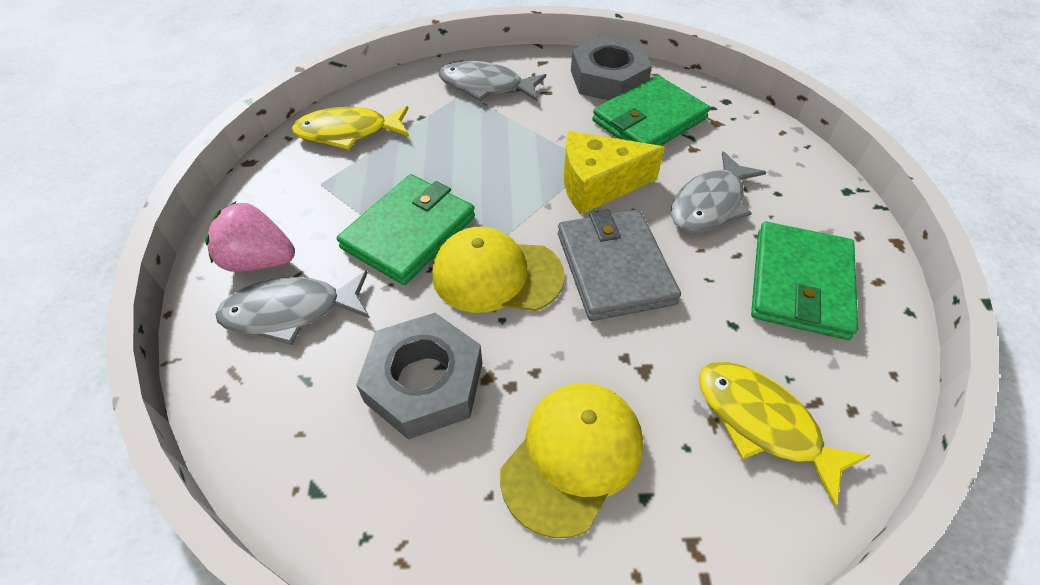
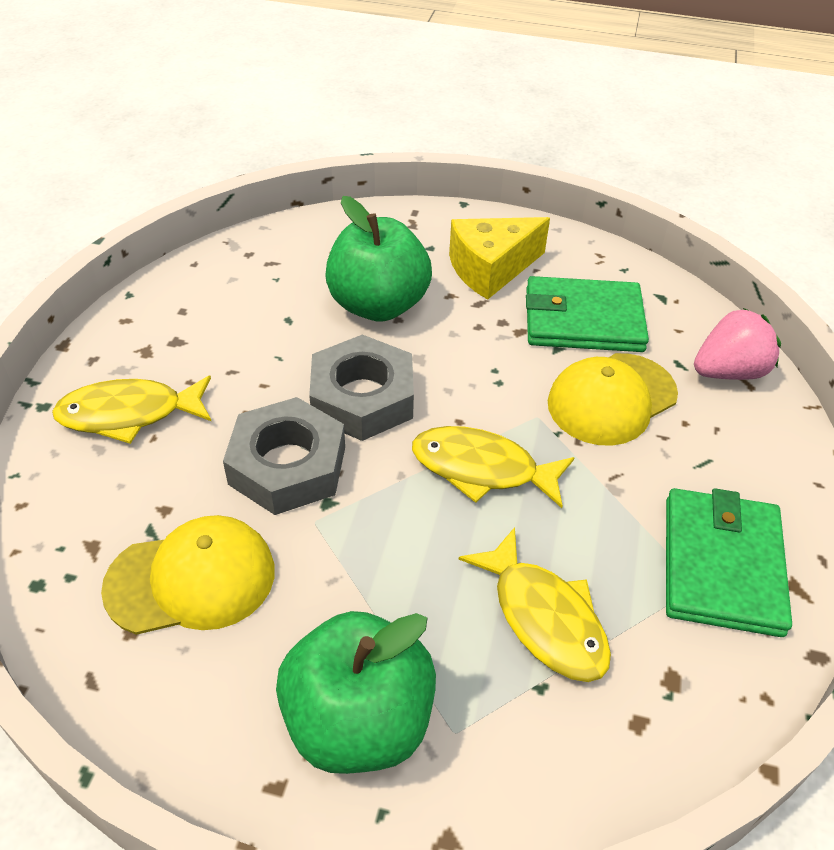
green apple: none = 0 -> [276,611,436,774] [325,196,432,322] = 2
green wallet: [337,174,475,285] [592,75,710,146] [751,222,858,340] = 3 -> [526,276,649,352] [666,488,792,637] = 2
grey fish: [215,271,370,345] [439,61,546,101] [671,151,766,233] = 3 -> none = 0
grey wallet: [558,209,681,321] = 1 -> none = 0
yellow fish: [292,106,409,150] [699,362,870,507] = 2 -> [52,376,211,444] [412,426,575,508] [459,527,611,682] = 3

